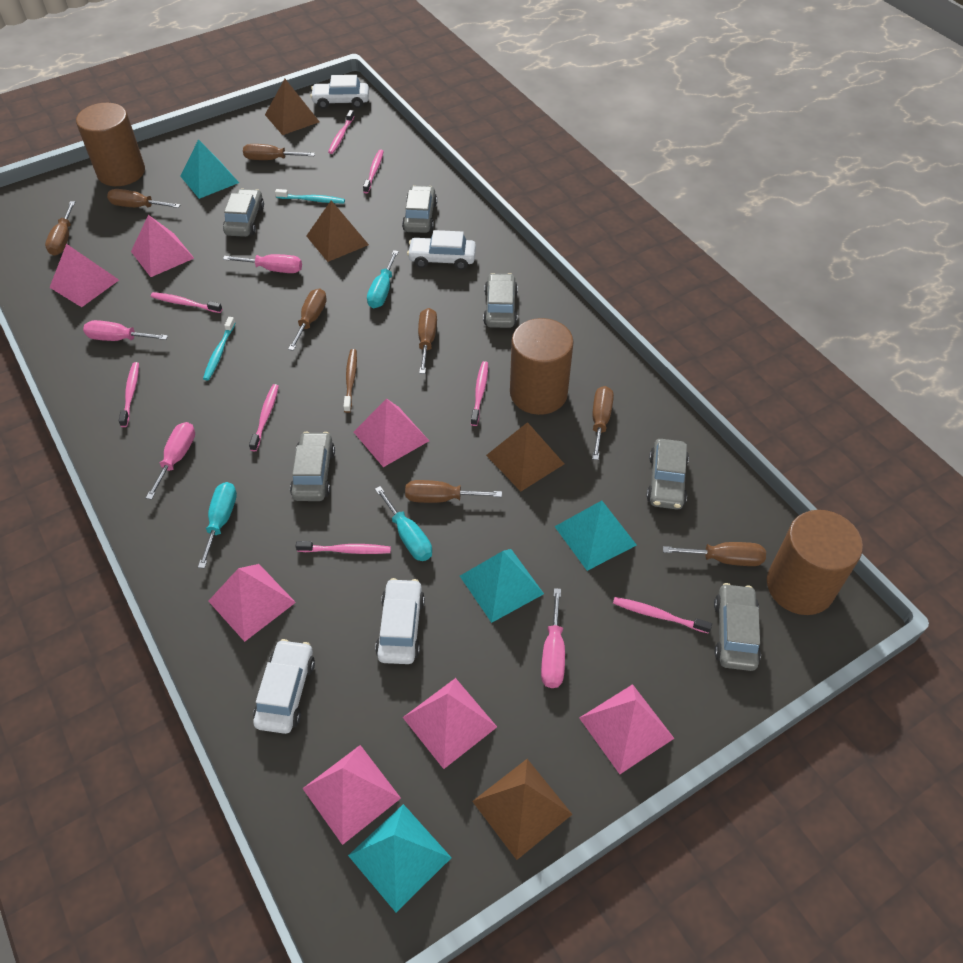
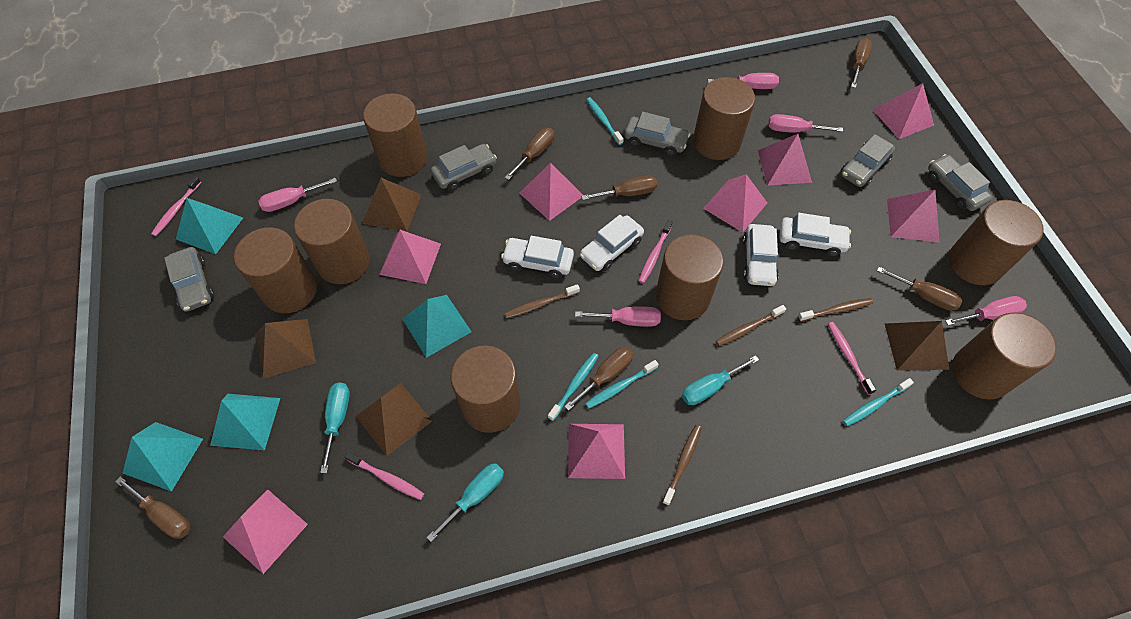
brown cylinder: [76,103,145,186] [510,318,574,415] [767,510,863,615] = 3 -> [234,227,317,313] [294,199,370,284] [363,94,427,177] [451,345,520,433] [656,234,724,320] [693,77,755,160] [949,200,1044,285] [952,313,1056,400] = 8
brown screwdriver: [45,201,75,256] [107,189,180,208] [243,144,315,160] [288,288,327,351] [405,480,502,503] [418,308,437,374] [592,386,614,460] [663,542,766,566] = 8 -> [115,476,191,539] [505,128,554,180] [564,347,633,411] [581,175,657,200] [851,38,872,88] [877,267,962,311] = 6
brown toothbrush: [343,349,357,413] = 1 -> [505,284,580,318] [662,425,702,506] [716,305,786,346] [798,298,873,322] = 4
grey car: [223,189,264,237] [290,432,335,501] [402,185,437,233] [483,273,518,328] [646,439,689,510] [714,583,761,671] = 6 -> [164,247,214,312] [430,144,497,191] [624,112,690,156] [840,134,895,187] [928,154,992,211] = 5
pink pyramid: [49,244,119,307] [131,215,194,277] [208,564,296,642] [302,745,401,845] [354,399,429,467] [403,678,497,769] [579,684,674,774] = 7 -> [223,489,308,574] [379,230,441,284] [520,163,583,221] [568,424,625,479] [703,174,767,233] [758,134,812,186] [872,83,934,139] [887,190,940,242] = 8
pink screwdriver: [83,320,168,341] [146,422,195,500] [223,254,302,273] [541,588,565,688] = 4 -> [259,178,337,212] [575,306,661,327] [708,73,779,89] [768,114,843,133] [945,296,1027,326] = 5
pink toothbrush: [119,362,139,427] [151,292,222,313] [249,384,279,451] [296,541,391,554] [328,110,355,154] [363,149,384,194] [471,361,488,426] [613,597,712,634] = 8 -> [151,176,201,236] [345,452,424,500] [639,220,672,283] [828,322,876,395] = 4
turquoise toothbrush: [203,317,235,381] [275,189,345,203] = 2 -> [548,353,598,421] [585,360,659,409] [586,97,624,145] [843,378,914,426] = 4

